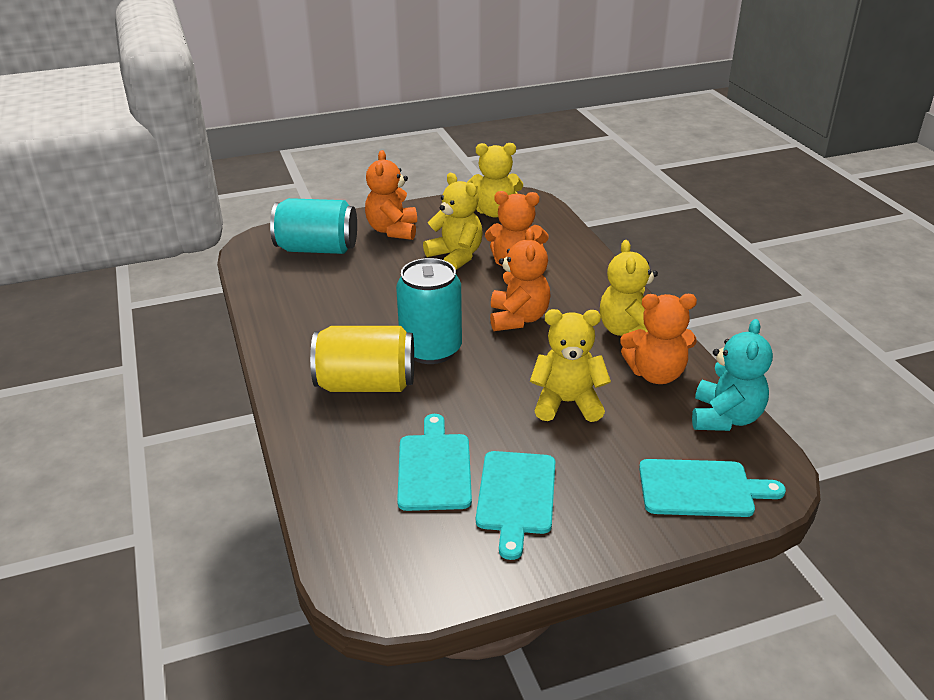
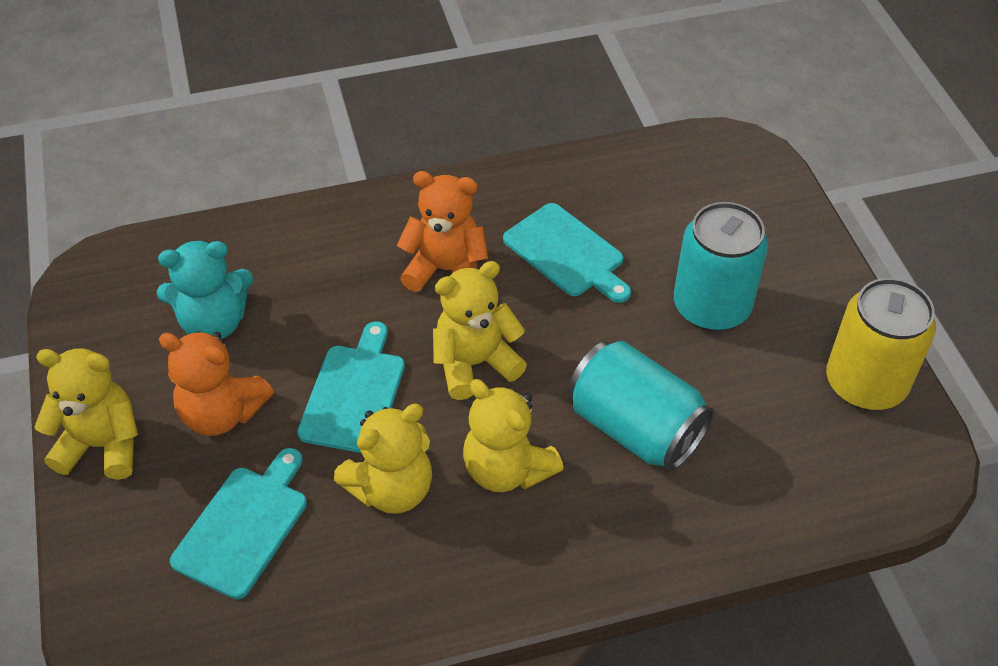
orange teddy bear: [365,150,417,240] [485,191,549,267] [490,228,551,331] [620,294,697,384] = 4 -> [159,331,274,436] [397,171,488,292] = 2

